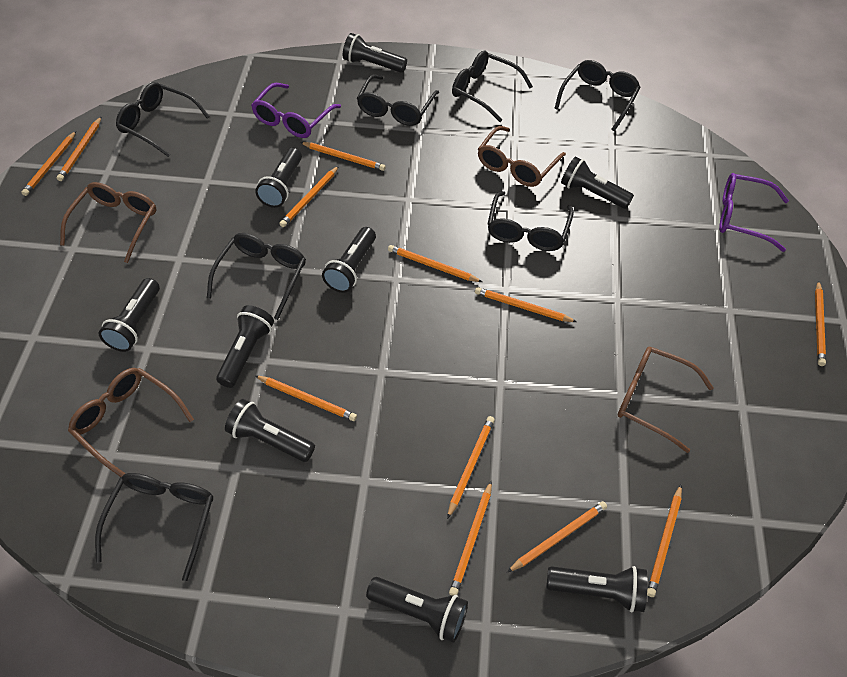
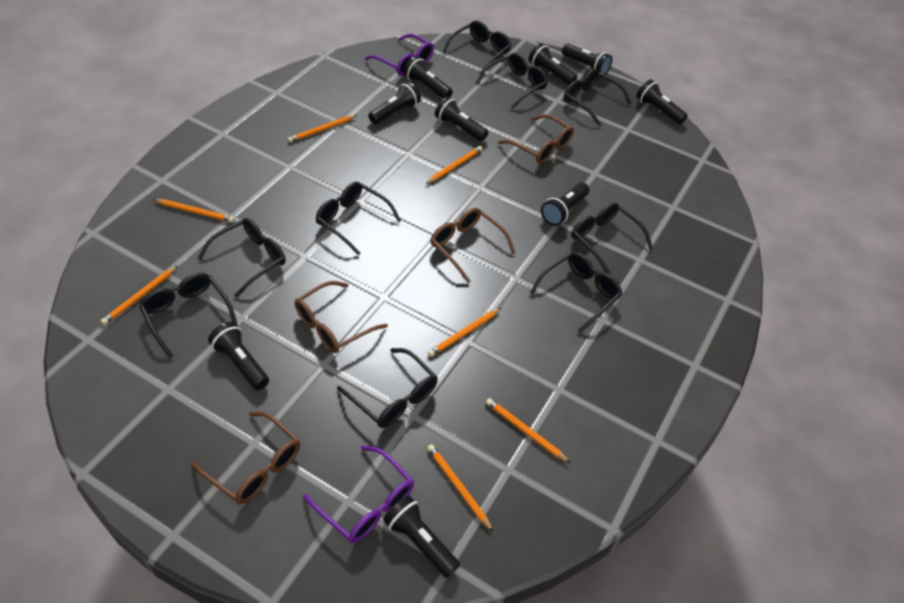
black glasses: [95,473,213,581] [116,82,210,157] [207,233,306,320] [357,74,439,126] [452,51,533,122] [488,191,574,251] [554,60,641,131] = 7 -> [139,273,238,358] [197,218,286,298] [315,182,401,255] [337,348,438,428] [443,20,512,73] [476,53,548,109] [530,252,622,333] [564,69,632,126] [571,203,653,275] = 9
orange pencil: [21,131,76,196] [57,116,102,181] [255,375,357,421] [279,166,339,227] [300,142,386,171] [388,245,482,282] [447,416,495,519] [449,480,492,596] [475,287,577,322] [507,501,607,572] [647,485,682,597] [815,280,826,366] = 12 -> [101,266,178,325] [153,199,234,222] [288,115,357,142] [426,146,482,184] [427,444,493,532] [428,308,501,357] [486,398,570,463] = 7

